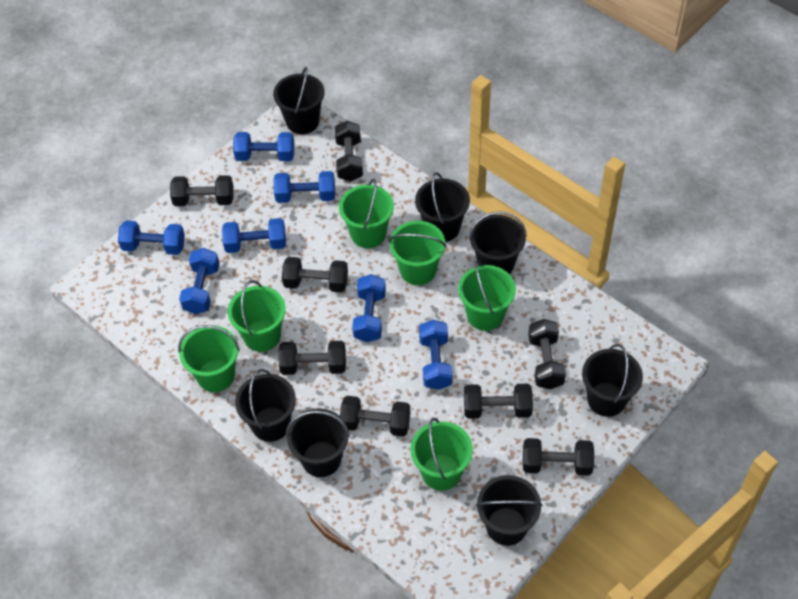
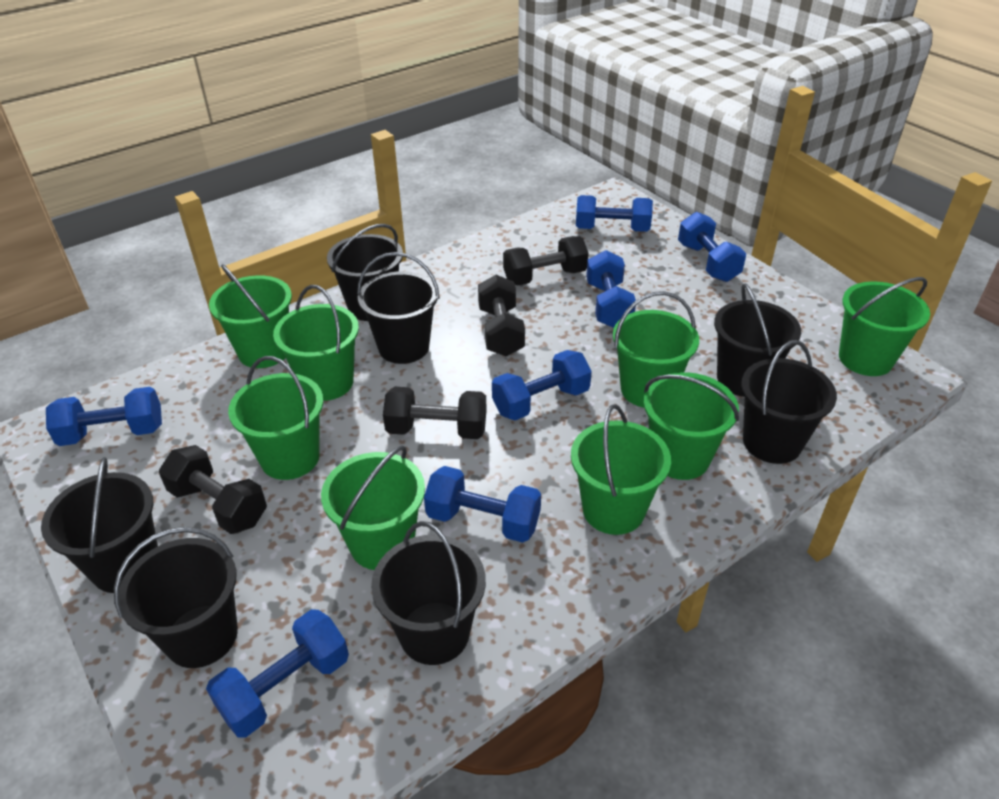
black dumbbell: [170,175,234,206] [278,341,346,375] [282,257,348,292] [335,121,363,181] [340,396,410,437] [464,384,533,419] [523,438,594,475] [528,319,566,389] = 8 -> [159,445,267,534] [383,387,487,439] [478,275,525,356] [503,236,589,285] = 4
green bucket: [178,325,240,392] [228,280,286,352] [339,179,394,248] [389,221,447,285] [411,418,473,491] [458,261,516,331] = 6 -> [209,264,292,368] [228,356,323,480] [273,285,359,401] [321,445,425,570] [571,404,671,535] [613,291,699,408] [644,372,739,480] [839,277,930,376] = 8

